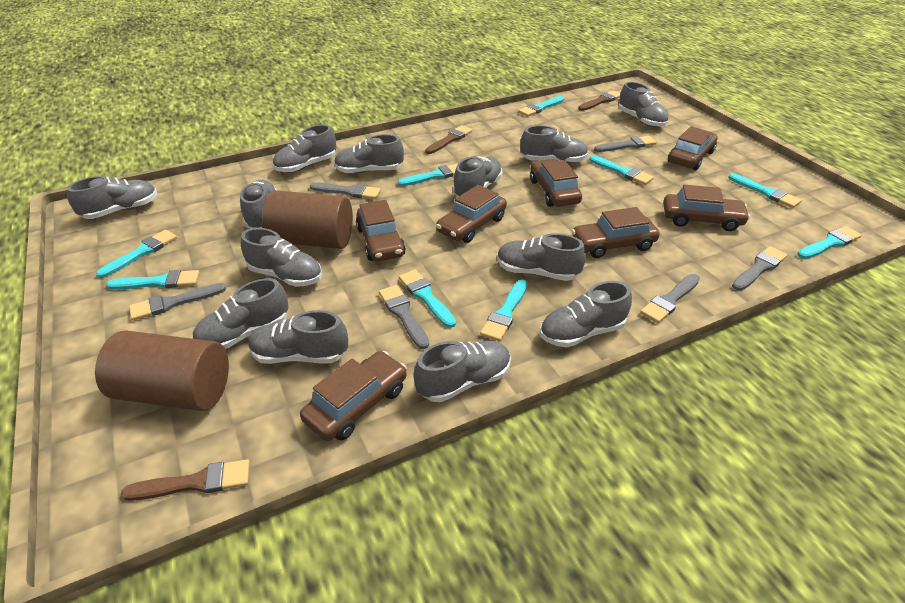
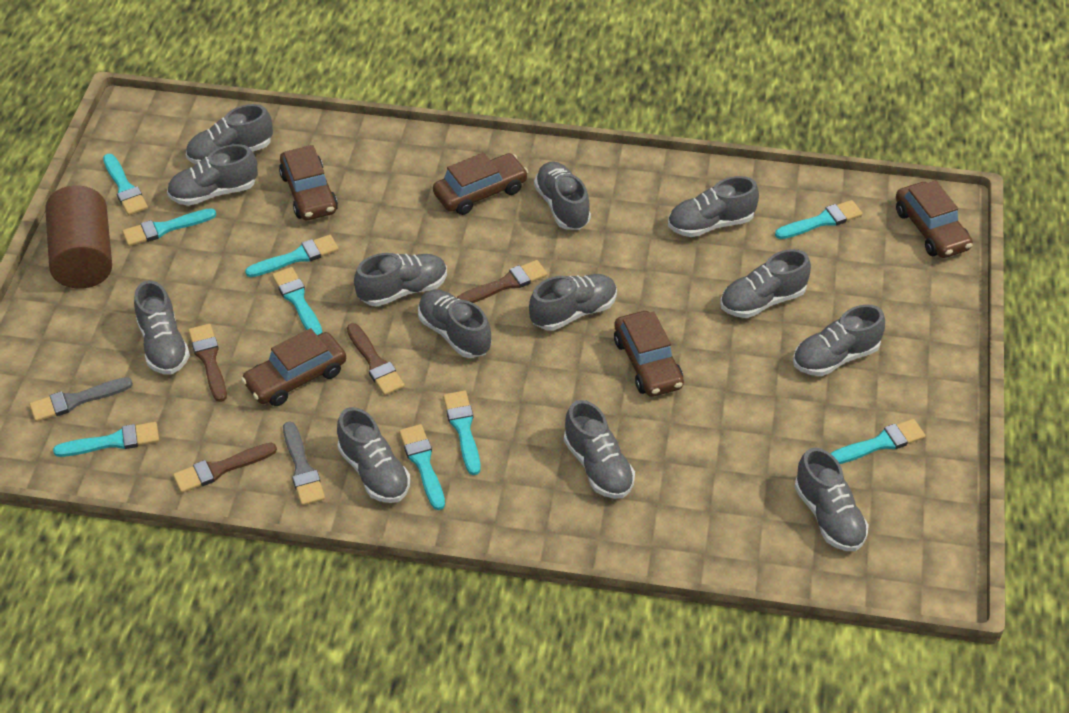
brown brush: [121,459,250,501] [425,125,472,154] [578,90,621,111] = 3 -> [173,443,277,493] [188,324,227,402] [347,323,405,395] [457,260,547,303] = 4
brown car: [300,351,407,441] [356,200,406,261] [436,185,507,243] [530,159,582,207] [572,207,660,258] [663,185,750,231] [668,126,718,170] = 7 -> [241,328,346,406] [279,145,338,220] [433,153,528,215] [614,311,684,397] [896,181,973,258] = 5
brown cylinder: [95,330,229,411] [262,190,353,249] = 2 -> [45,185,112,289] = 1
grey brush: [129,283,226,321] [310,182,381,199] [379,285,429,349] [594,136,657,152] [640,274,700,323] [732,246,787,291] = 6 -> [30,377,133,422] [283,422,325,506] = 2

